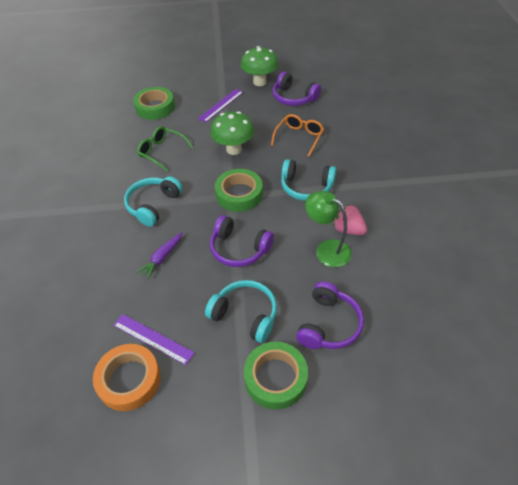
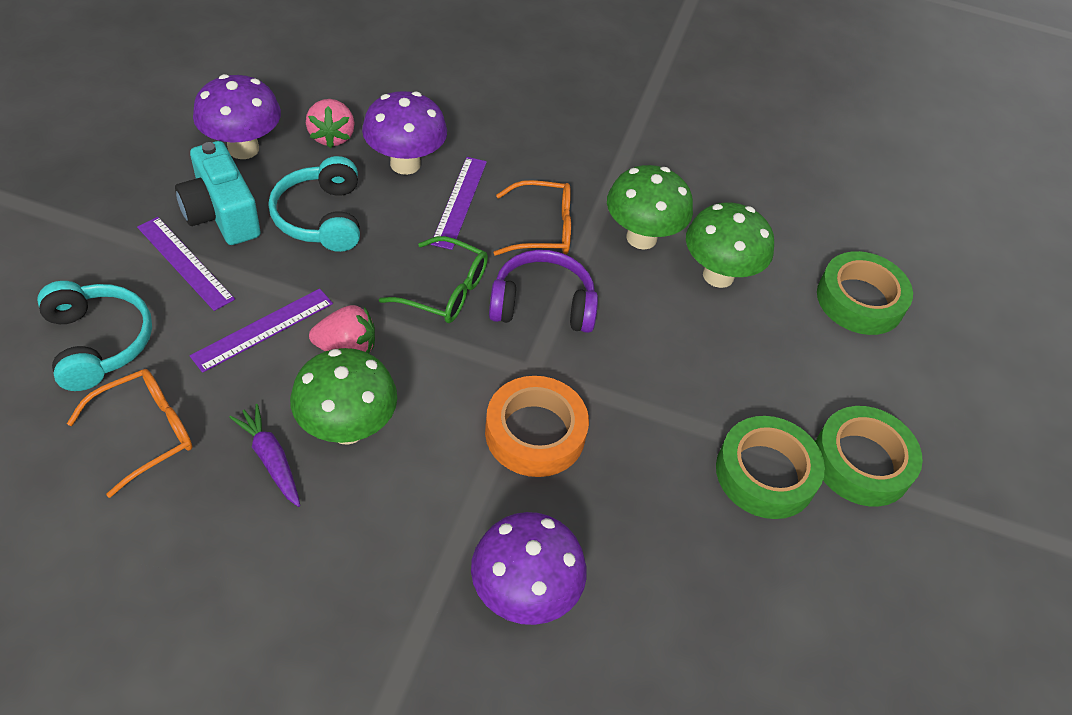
green lamp: [305,191,352,267] = 1 -> none = 0
green mushroom: [211,111,254,155] [241,46,278,86] = 2 -> [290,348,397,445] [607,165,693,249] [686,202,774,288] = 3
orange glasses: [271,114,324,157] = 1 -> [67,369,193,498] [494,180,571,256] = 2
pink strawberry: [333,204,367,235] = 1 -> [306,99,355,148] [309,305,375,353] = 2
purple headphones: [210,215,274,267] [273,72,321,106] [296,281,364,349] = 3 -> [489,250,598,333] = 1
purple mushroom: none = 0 -> [193,74,281,159] [362,91,447,175] [471,512,587,625] = 3
purple ruler: [113,314,195,365] [198,89,243,123] = 2 -> [137,217,235,311] [190,288,333,373] [431,157,487,250] = 3
turquoise camera: none = 0 -> [175,141,261,245] = 1
turquoise headphones: [124,176,183,227] [205,280,277,343] [281,159,336,201] = 3 -> [37,281,152,391] [269,156,360,252] = 2

